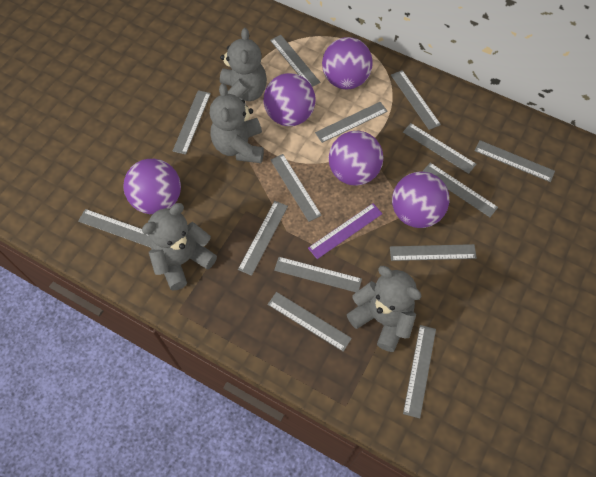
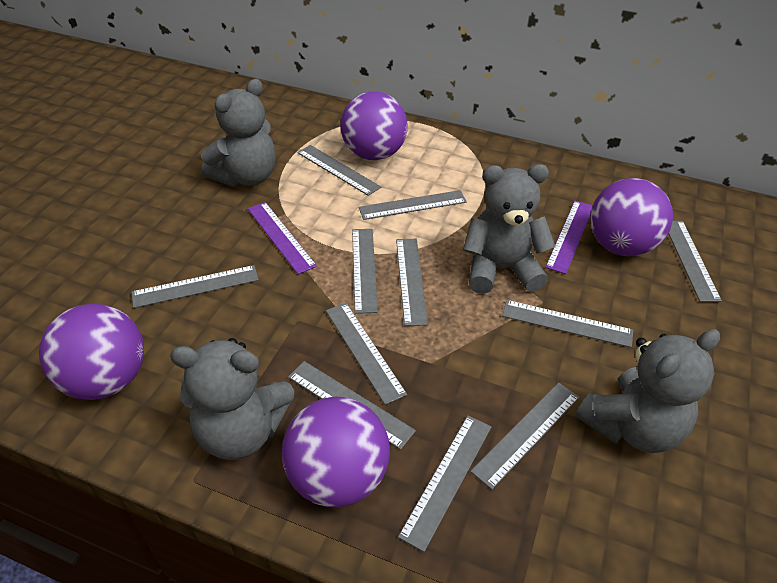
grey ruler: [78,209,151,248] [173,90,211,155] [238,201,288,276] [268,292,352,352] [270,35,320,87] [271,154,322,222] [274,257,362,292] [315,102,388,143] [390,244,477,261] [391,70,441,130] [403,123,476,174] [403,325,436,418] [422,163,498,217] [475,140,555,182] = 14 -> [132,265,259,308] [288,361,416,450] [297,145,381,196] [326,303,407,405] [352,229,378,314] [359,190,467,220] [396,239,428,326] [398,415,491,552] [470,382,579,490] [502,300,633,347] [668,221,722,302] = 11
purple ball: [123,159,181,214] [263,73,316,126] [322,37,373,89] [329,131,383,186] [392,172,450,228] = 5 -> [39,304,144,400] [282,397,390,507] [341,91,408,160] [590,178,673,256] = 4
purple ruler: [308,203,383,259] = 1 -> [248,202,317,274] [545,200,593,274] = 2

